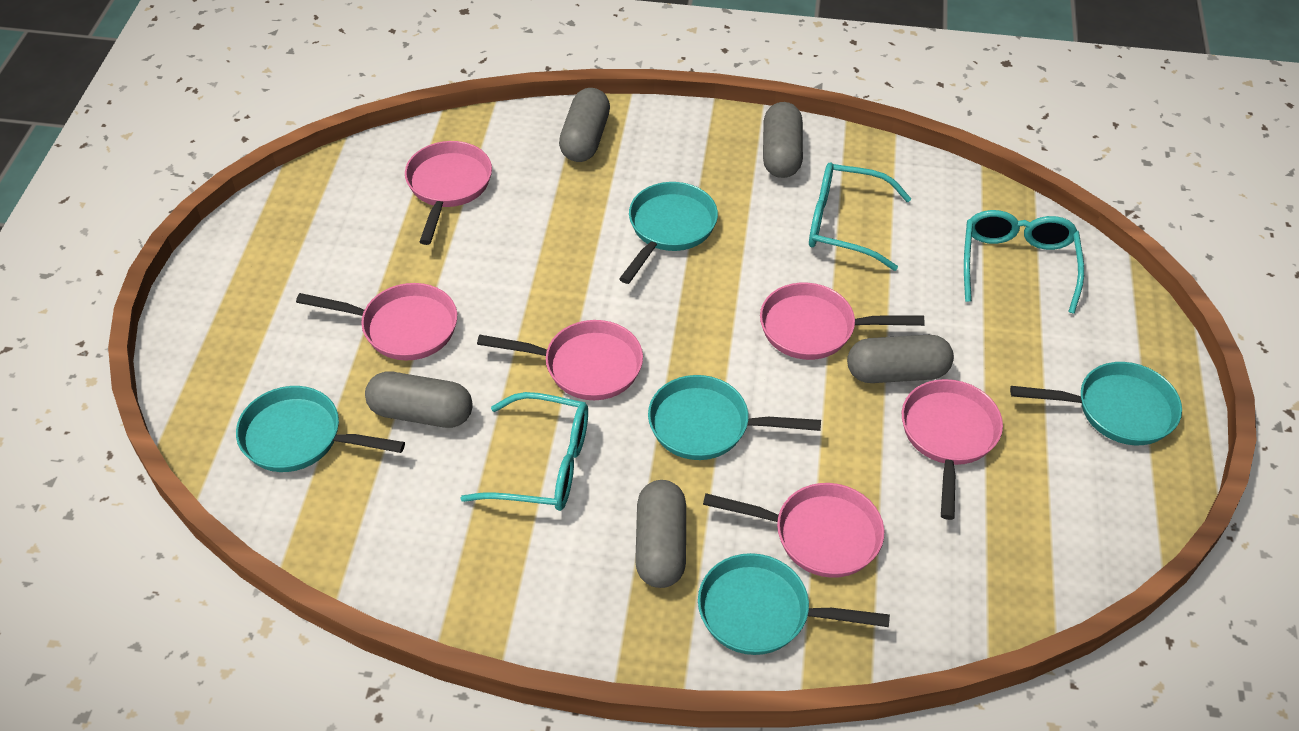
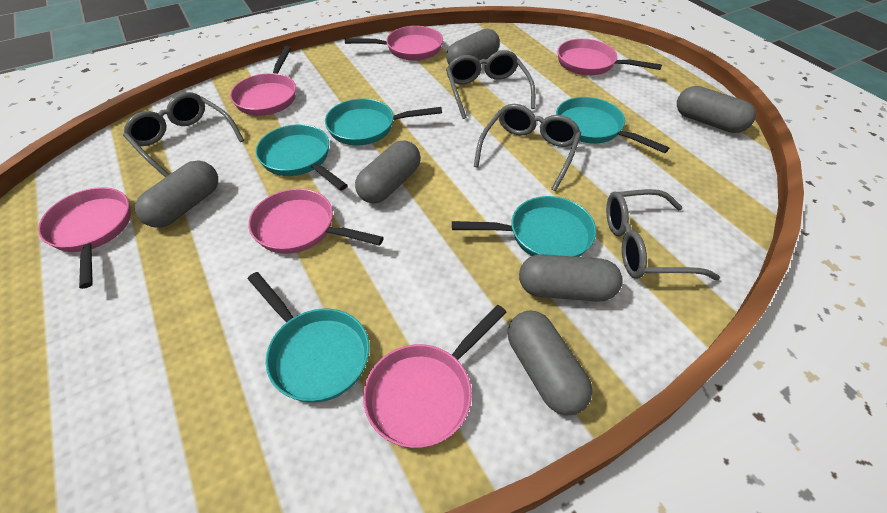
grey capsule: [365,371,473,428] [559,88,610,162] [635,480,686,588] [763,102,803,178] [847,335,954,383] = 5 -> [135,160,218,228] [355,140,421,203] [446,28,500,64] [508,311,593,415] [519,254,623,302] [677,86,756,133] = 6
grey glasses: none = 0 -> [123,92,244,178] [446,50,535,119] [474,104,581,191] [606,189,720,280] = 4
turquoise glasses: [460,392,588,511] [809,163,911,271] [964,210,1084,314] = 3 -> none = 0

